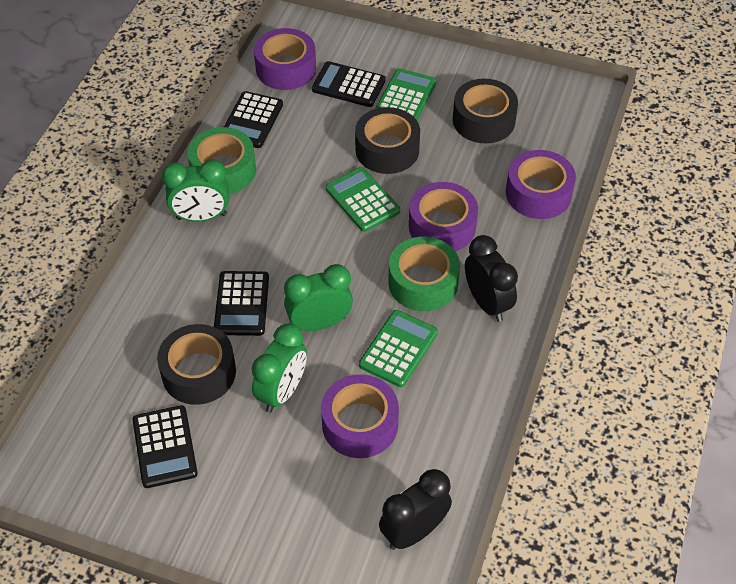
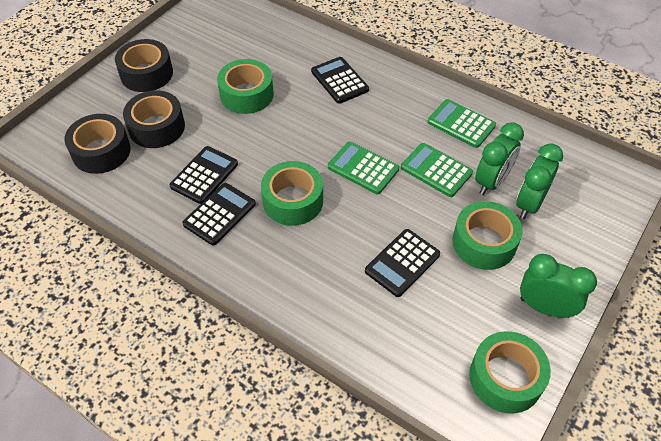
black clock: [379,469,452,550] [465,235,518,322] = 2 -> none = 0
green tape: [188,127,256,194] [388,237,460,311] = 2 -> [217,59,274,114] [261,161,323,226] [452,201,522,270] [469,331,551,413] = 4
purple tape: [254,28,316,90] [321,374,399,458] [409,182,478,251] [506,150,576,219] = 4 -> none = 0

